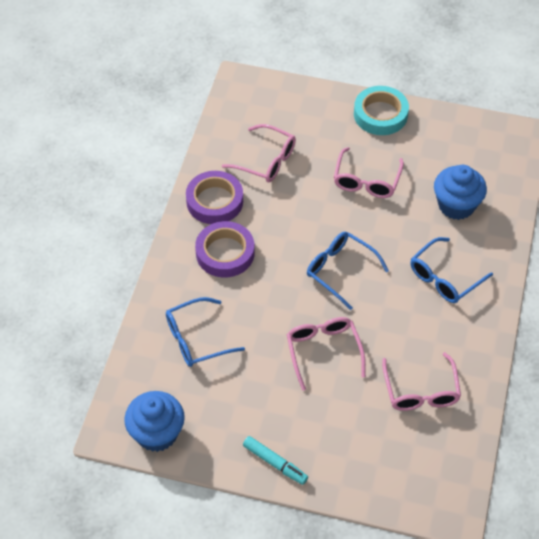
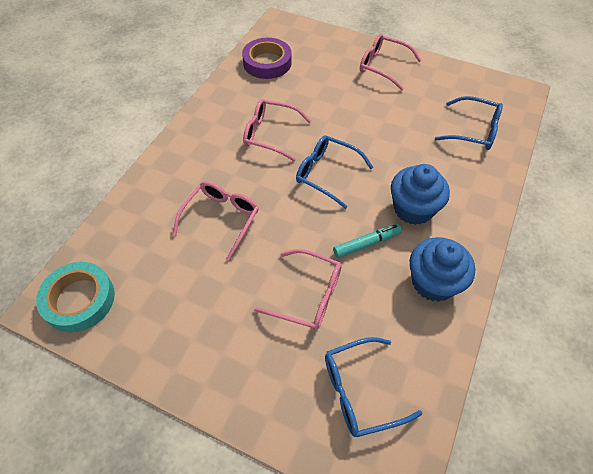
purple tape: [186,171,243,224] [195,221,255,278] = 2 -> [242,38,292,79] = 1

